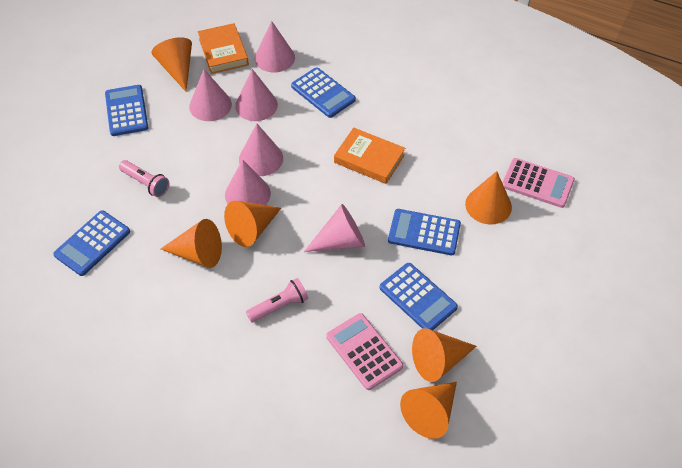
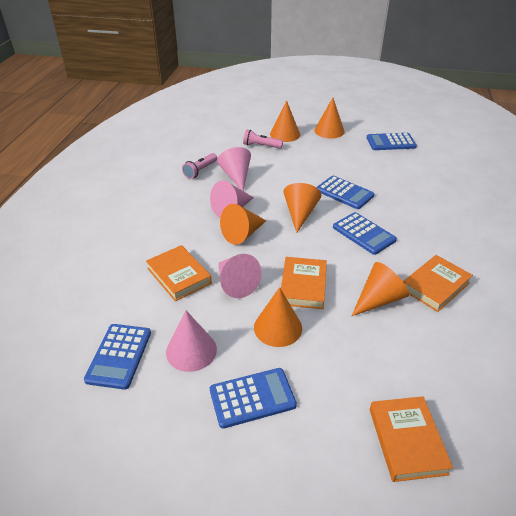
orange book: [198,23,249,74] [334,127,405,184] = 2 -> [146,245,212,301] [281,257,327,309] [370,396,453,482] [403,255,473,312] = 4
pink calculator: [326,313,403,390] [502,158,575,208] = 2 -> none = 0
pink cone: [189,69,232,121] [225,159,271,205] [235,69,278,121] [239,124,283,176] [255,21,295,73] [304,204,365,252] = 6 -> [166,310,217,372] [210,180,254,218] [217,147,251,191] [219,254,262,298] = 4

